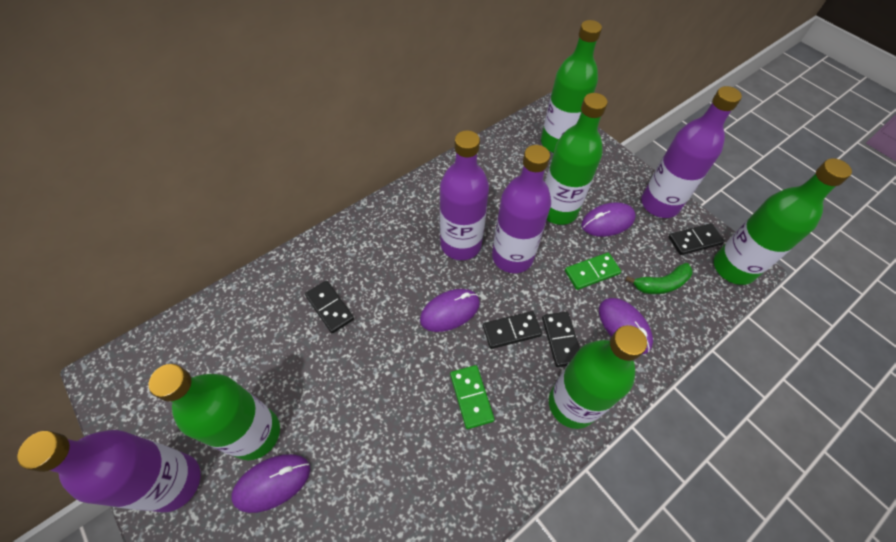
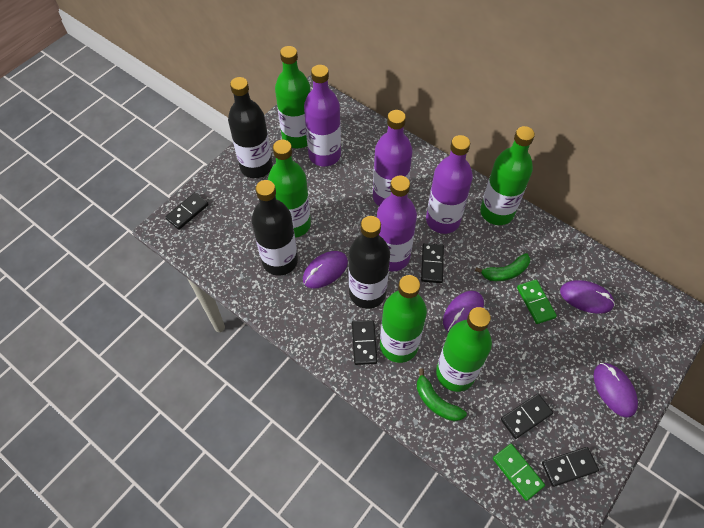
black bottle: none = 0 -> [228,77,273,178] [251,180,298,276] [349,216,390,309] = 3
black domino: [305,280,354,333] [483,311,542,349] [542,312,580,367] [668,223,724,255] = 4 -> [165,192,209,230] [352,320,377,365] [421,243,444,283] [501,394,553,439] [542,447,599,487] = 5
green banana: [625,263,693,294] = 1 -> [417,368,467,421] [475,253,530,281] = 2

